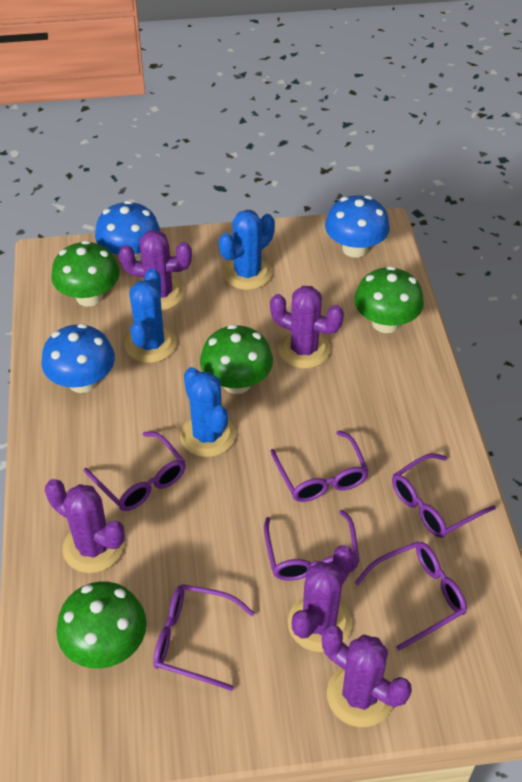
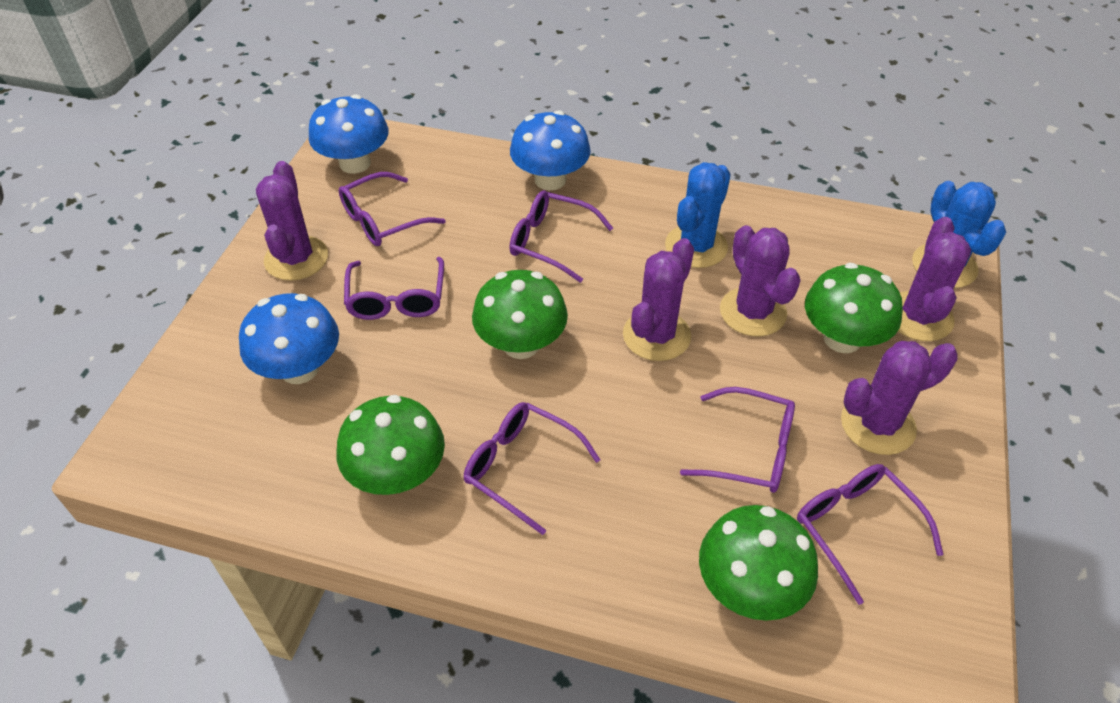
blue cactus: [125,268,176,363] [180,367,236,457] [219,210,275,290] = 3 -> [665,162,731,268] [912,181,1006,288] = 2

